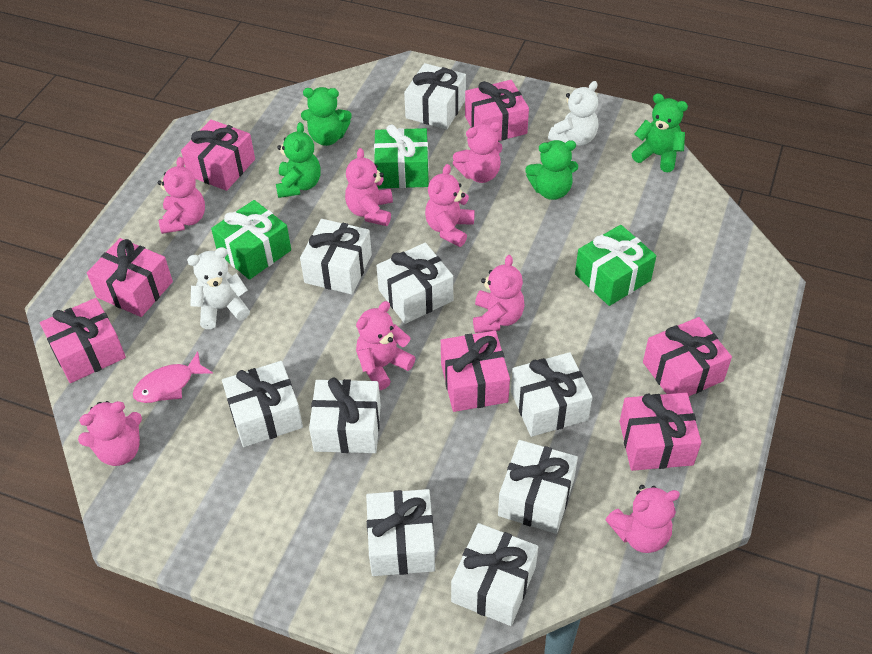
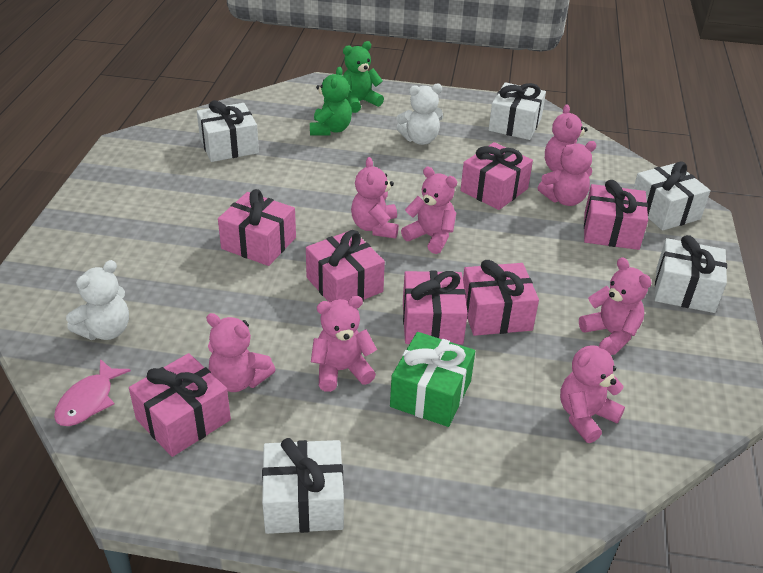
green gift: [211,200,291,280] [374,125,429,188] [575,225,656,306] = 3 -> [390,332,475,427] = 1
green teddy bear: [276,122,321,198] [301,87,352,146] [525,140,578,200] [632,93,688,172] = 4 -> [310,67,352,136] [342,41,384,113] = 2
white gift: [222,361,303,447] [300,219,372,294] [309,378,381,453] [366,489,435,576] [376,243,453,324] [404,63,466,130] [451,523,538,626] [498,440,578,534] [511,352,593,437] = 9 -> [197,100,259,162] [262,438,344,534] [489,82,546,140] [633,161,711,231] [655,235,727,313] = 5

